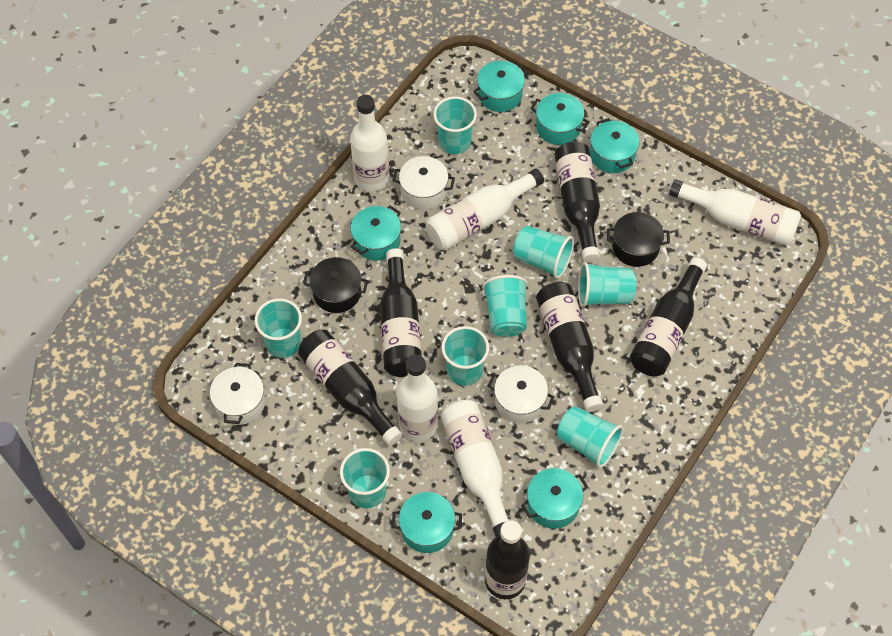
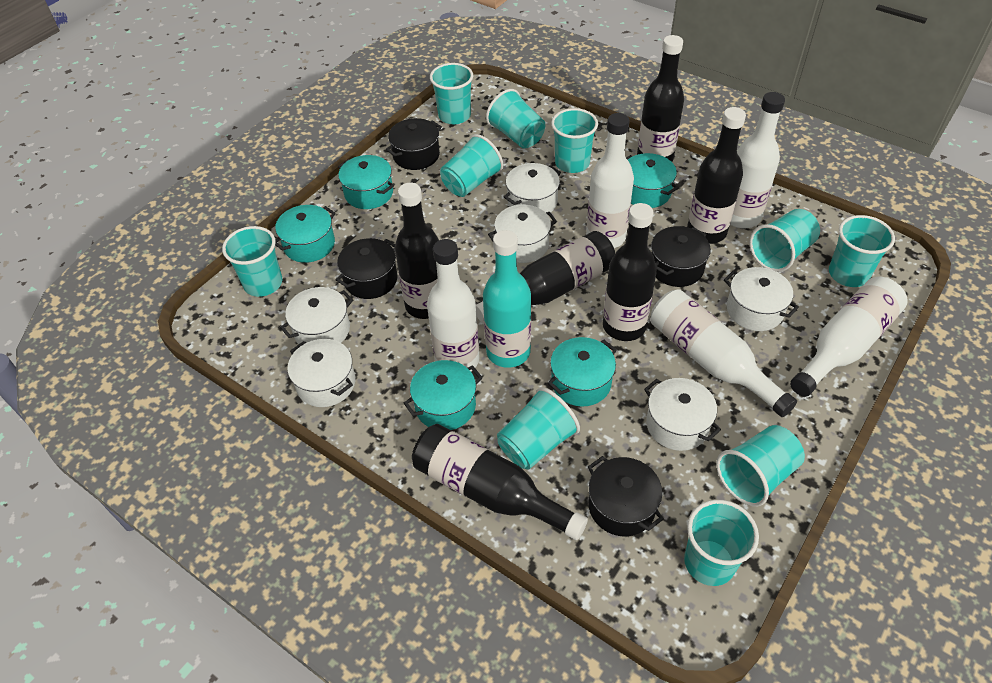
black pot: [303,257,368,313] [607,212,670,267] = 2 -> [336,238,398,299] [385,118,442,170] [588,456,664,536] [651,226,711,287] = 4
turquoise bottle: none = 0 -> [483,230,531,368] = 1
turquoise cup: [255,298,302,358] [340,448,390,508] [433,96,477,154] [441,326,489,386] [482,275,528,337] [513,226,574,279] [557,406,623,468] [578,262,636,307] = 8 -> [222,226,282,297] [430,63,473,124] [440,134,503,197] [486,89,545,149] [497,387,580,470] [551,108,598,173] [684,500,759,586] [716,425,805,507] [749,209,820,272] [829,215,895,287] = 10
turquoise pot: [351,206,401,261] [392,492,462,553] [473,61,528,112] [521,468,588,529] [531,93,589,145] [590,118,639,173] = 6 -> [275,205,336,263] [338,155,394,209] [404,360,483,430] [548,337,617,407] [626,153,679,208] = 5
white pot: [210,363,265,425] [392,156,455,210] [488,365,555,423] = 3 -> [280,287,353,344] [287,339,355,407] [488,205,557,263] [504,163,561,213] [644,378,721,451] [724,267,799,331] = 6

